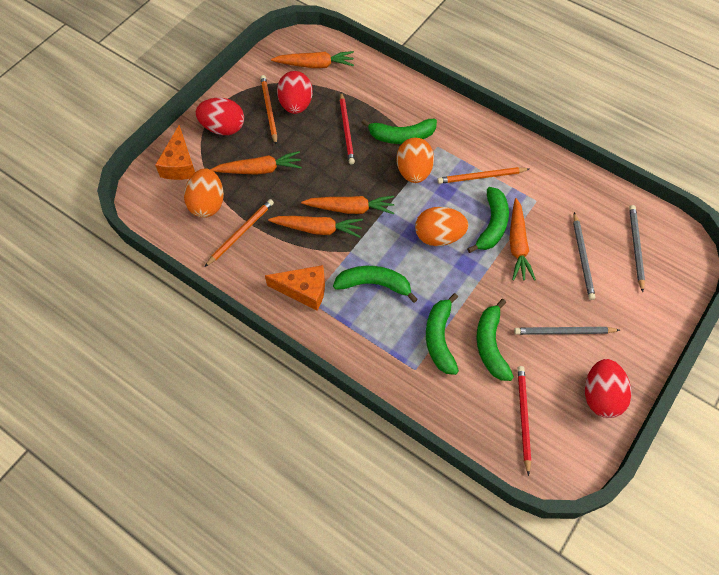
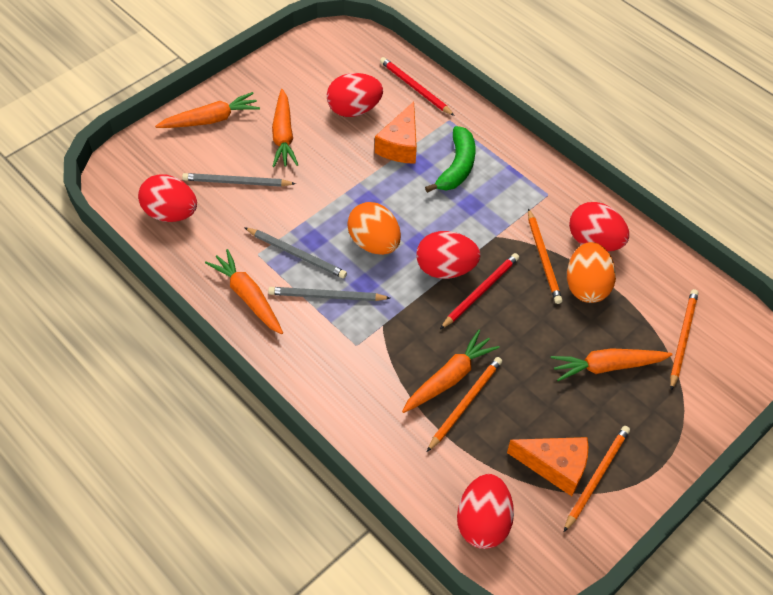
green banana: [333,266,418,303] [361,119,437,144] [426,293,459,375] [467,187,509,253] [476,299,514,381] = 5 -> [425,126,475,193] = 1
orange egg: [184,168,224,218] [397,138,434,183] [415,207,469,246] = 3 -> [347,202,401,255] [567,242,616,303] = 2
orange pencil: [205,199,274,267] [260,75,277,144] [437,167,529,184] = 3 -> [427,357,502,452] [528,208,563,304] [564,426,630,532] [670,289,699,391] = 4
red egg: [195,98,244,135] [277,71,313,114] [585,359,631,418] = 3 -> [138,174,197,222] [327,73,383,117] [416,231,481,279] [457,474,514,549] [569,202,629,251] = 5

